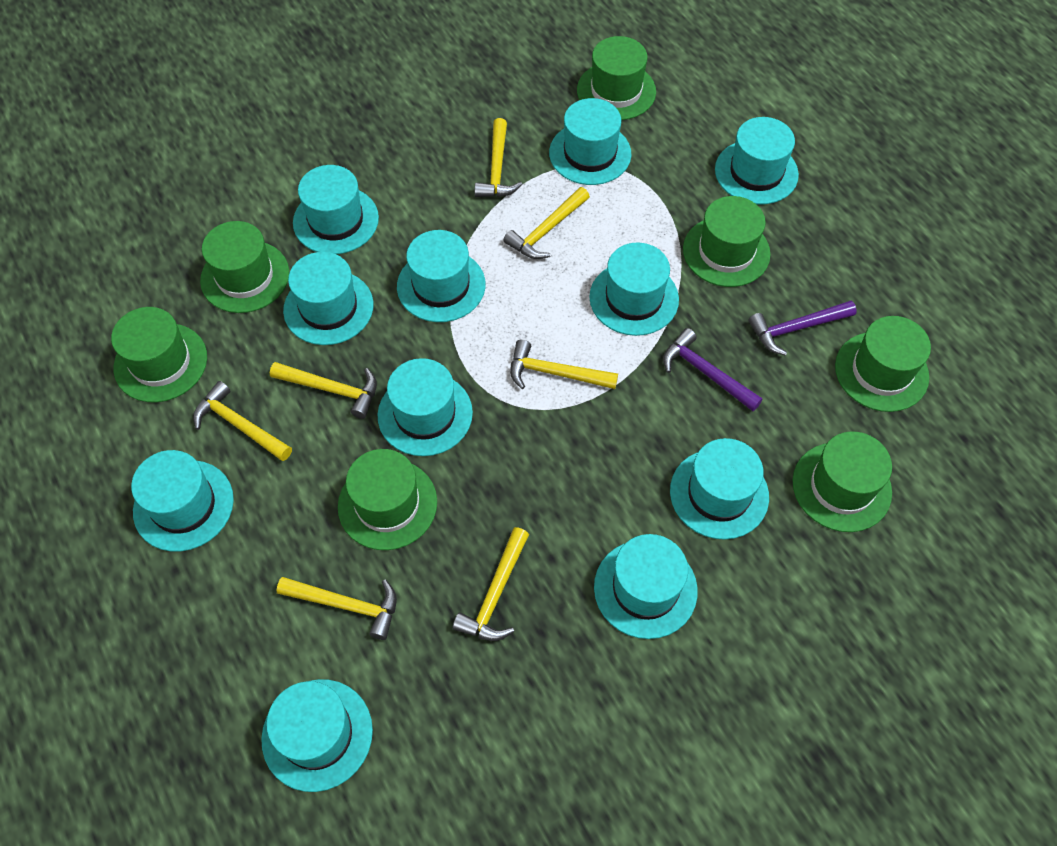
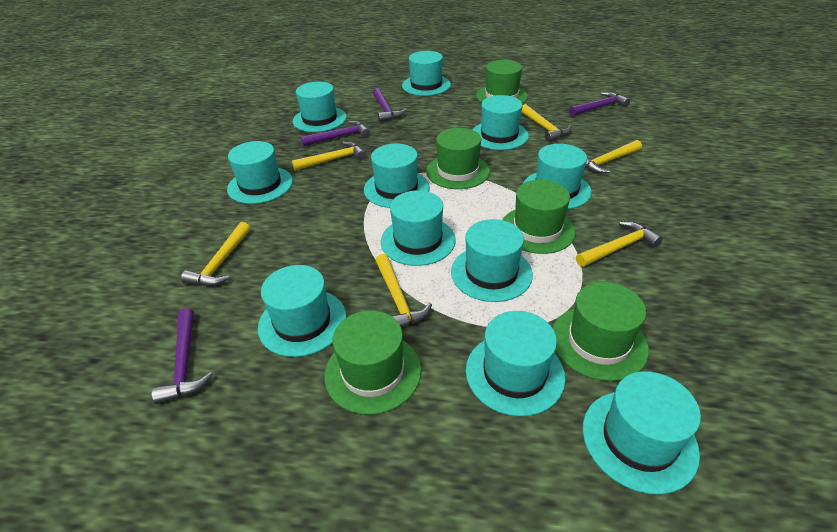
green hat: [111,307,207,402] [200,221,289,313] [338,449,437,550] [577,36,656,120] [683,196,771,287] [793,431,892,532] [835,316,931,412] = 7 -> [324,310,421,415] [426,128,490,189] [476,60,528,104] [503,180,576,254] [553,282,649,381] = 5
purple hammer: [663,328,763,411] [748,301,857,356] = 2 -> [151,308,213,404] [301,120,370,147] [373,88,406,122] [569,92,630,116] = 4
yellow hammer: [193,381,292,461] [270,362,377,419] [276,577,397,640] [453,527,529,641] [474,118,523,197] [503,187,590,259] [510,340,618,389] = 7 -> [181,222,250,286] [292,141,366,171] [375,254,432,328] [521,104,571,142] [576,221,663,267] [585,140,642,173] = 6

